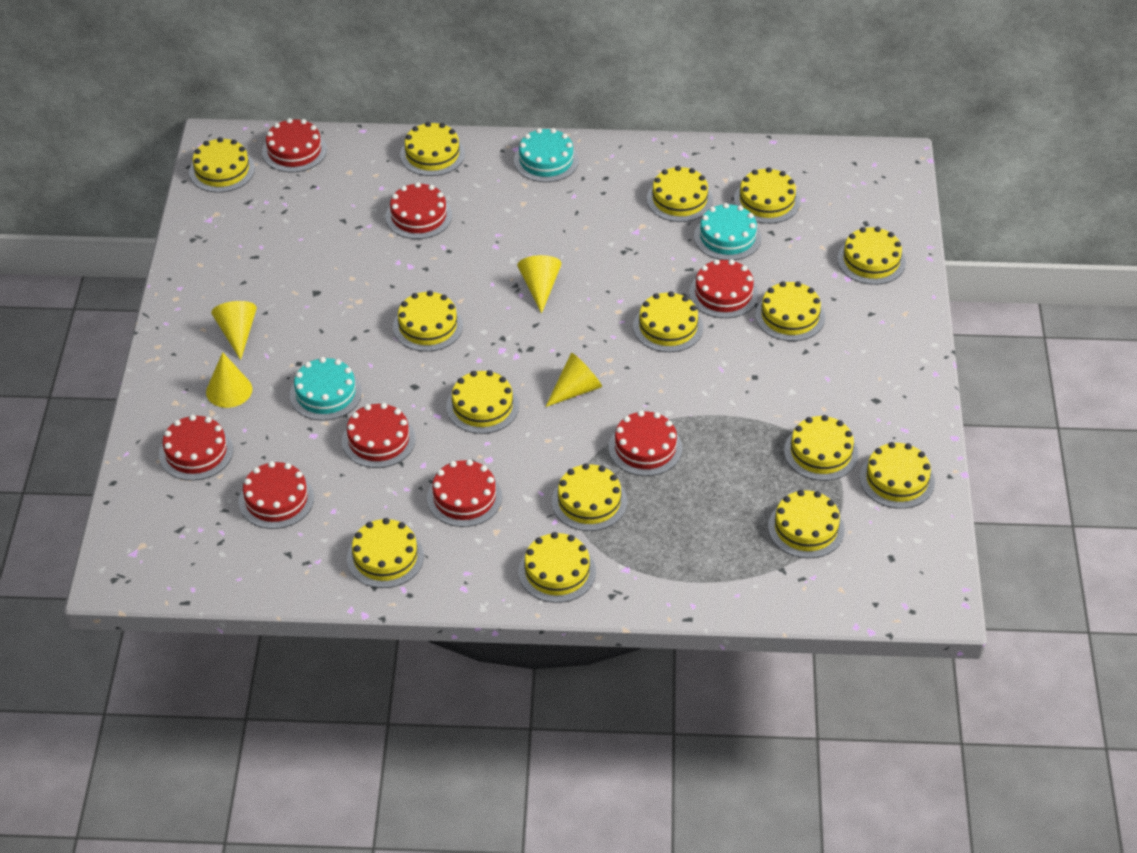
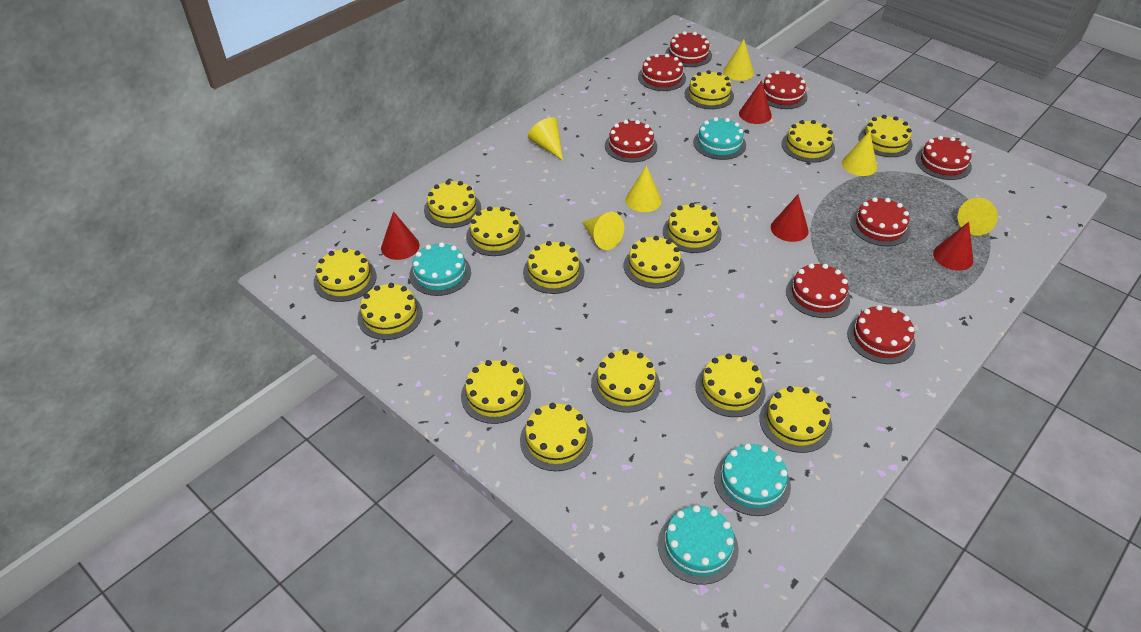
red cone: none = 0 -> [381,211,419,260] [739,80,772,124] [771,195,809,242] [933,222,973,270] = 4
turquoise cake: [290,357,362,421] [514,128,579,182] [694,203,761,260] = 3 -> [409,242,471,296] [658,505,739,585] [693,117,746,160] [714,443,791,516] = 4
yellow cone: [206,352,252,408] [211,301,257,360] [517,255,561,314] [546,353,602,407] = 4 -> [528,117,563,161] [582,212,624,250] [625,165,662,212] [723,39,754,81] [842,131,877,176] [958,198,998,236] = 6

